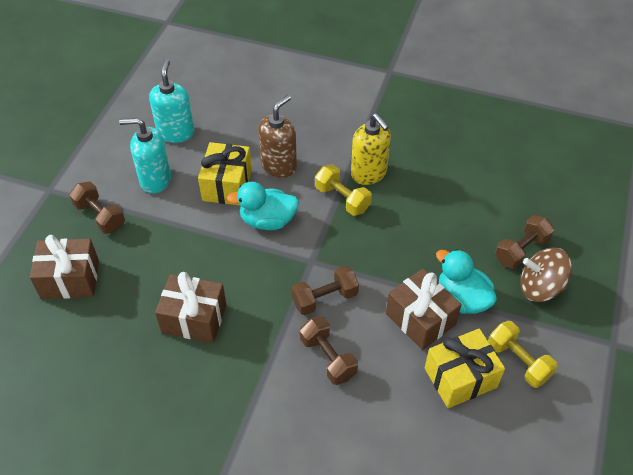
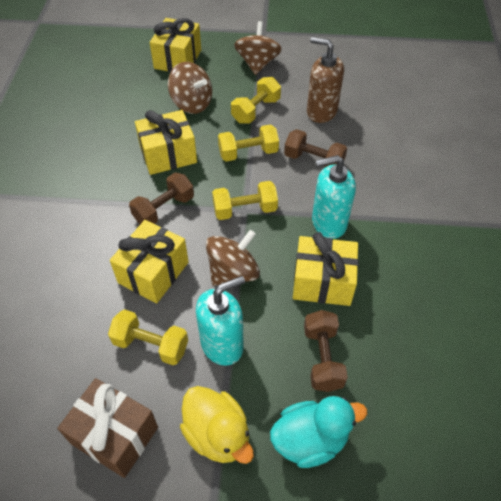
brown dumbbell: [69,181,125,234] [291,265,359,315] [300,317,358,385] [495,215,554,269] = 4 -> [129,173,194,225] [284,129,347,167] [304,310,348,392] = 3
brown gift: [30,235,99,299] [155,272,226,343] [386,269,461,350] = 3 -> [57,378,158,478] = 1
brown spinning top: [520,248,572,302] = 1 -> [168,62,212,114] [206,230,260,286] [234,21,282,75] = 3
turquoise duck: [227,181,299,230] [436,249,497,314] = 2 -> [270,396,367,468] = 1
yellow duck: none = 0 -> [180,386,254,464] = 1
yellow dumbbell: [315,165,372,216] [488,321,558,388] = 2 -> [108,309,188,365] [212,181,278,220] [218,125,279,162] [231,77,281,124] = 4
yellow gift: [198,142,252,206] [425,329,505,408] = 2 -> [110,220,189,304] [135,110,197,175] [150,18,201,72] [293,232,359,306] = 4
yellow soap dispenser: [351,113,391,185] = 1 -> none = 0

